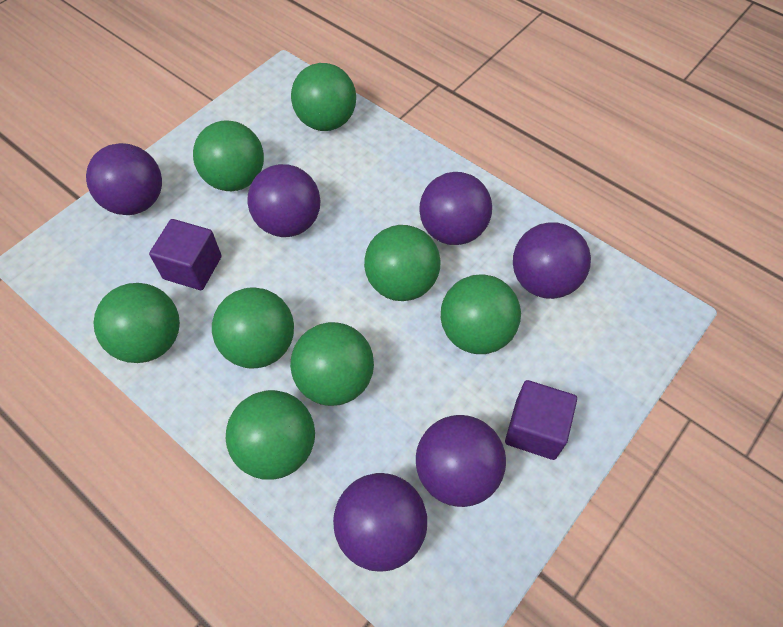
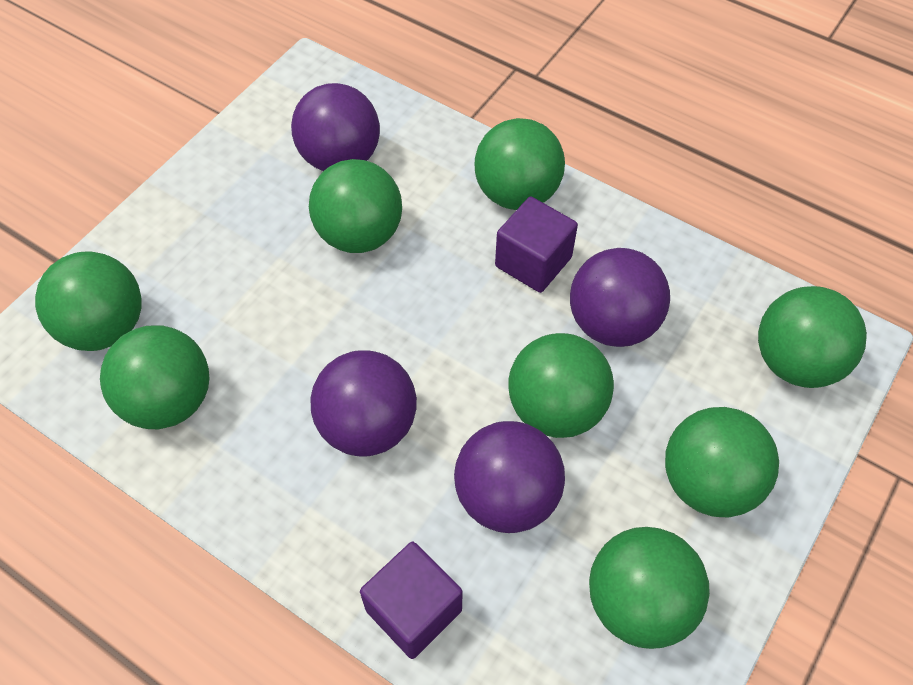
purple ball: [86,143,162,215] [248,164,320,237] [333,473,427,571] [416,415,506,507] [419,172,492,245] [513,222,591,299] = 6 -> [291,83,380,171] [311,350,417,457] [454,421,565,533] [570,248,670,347] = 4

